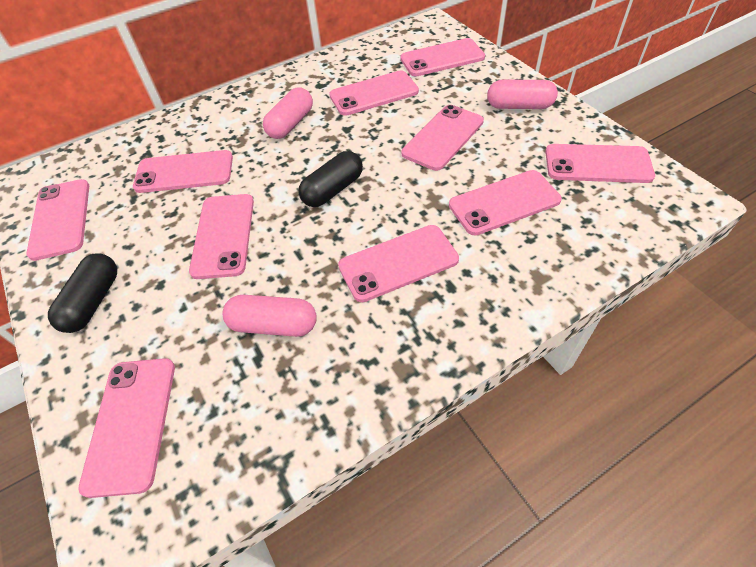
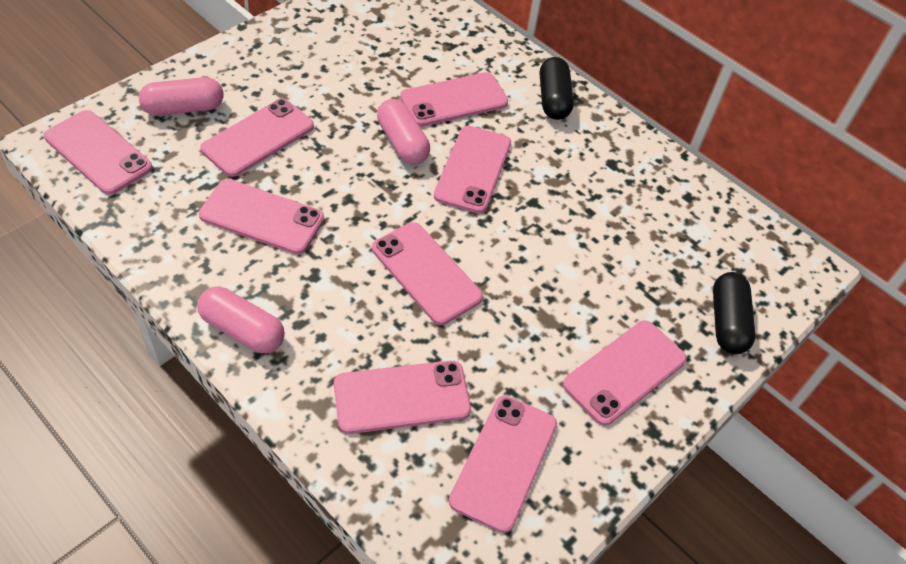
pink phone: [26,179,89,261] [78,358,175,498] [133,150,233,193] [189,194,254,279] [329,70,419,116] [338,225,459,302] [400,38,485,76] [402,105,484,171] [449,170,562,236] [545,144,655,183] = 10 -> [44,110,152,195] [199,179,324,254] [200,99,314,177] [334,360,471,434] [372,222,483,325] [400,72,508,127] [434,126,511,213] [449,395,557,533] [563,320,687,426] = 9

